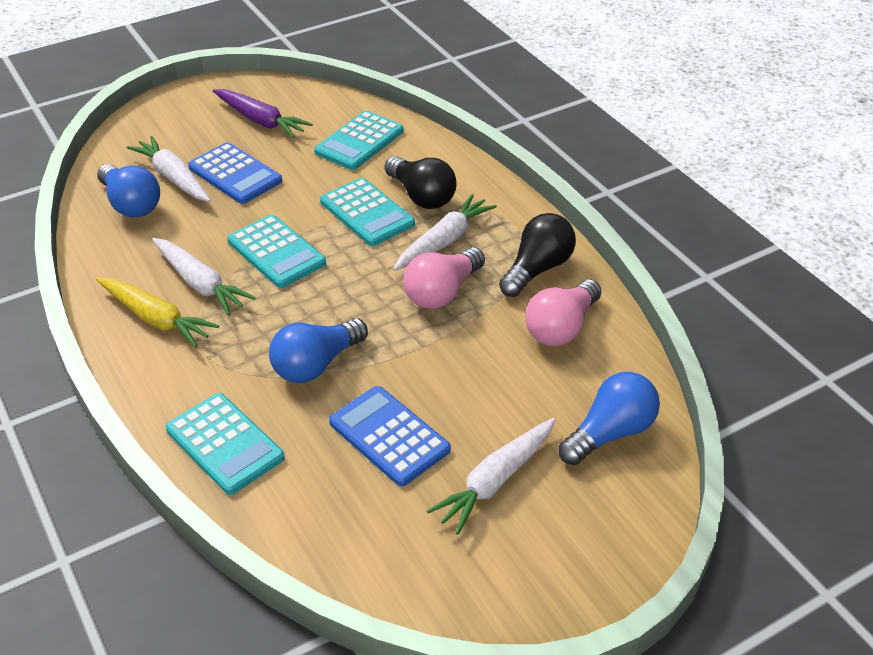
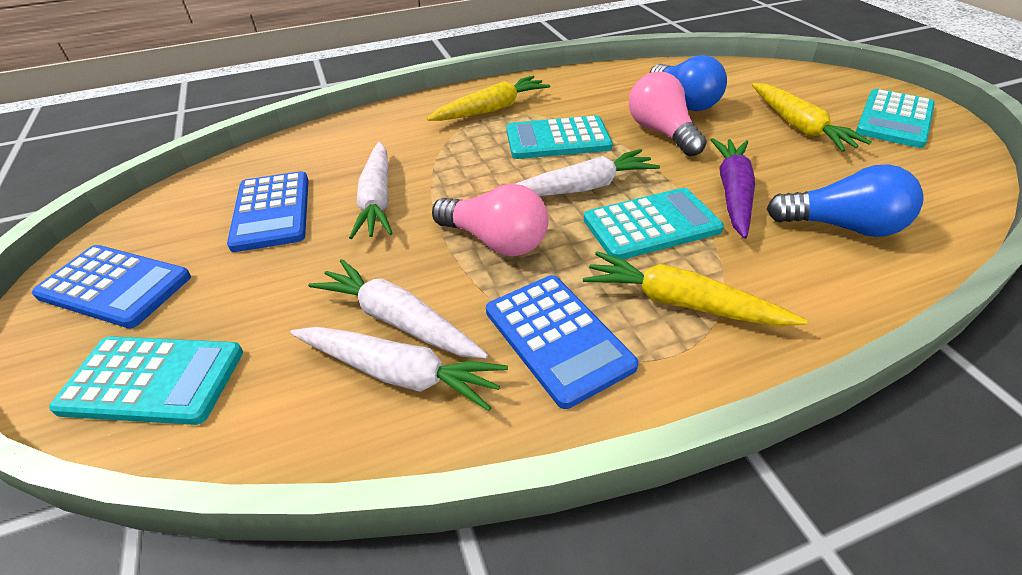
black light bulb: [385,156,457,209] [499,213,576,297] = 2 -> none = 0
blue calculator: [188,142,282,204] [329,386,451,486] = 2 -> [32,245,191,328] [227,171,309,252] [486,275,638,409] = 3
blue light bulb: [97,164,160,217] [269,318,368,383] [558,372,660,465] = 3 -> [650,55,727,111] [767,164,924,237] = 2
yellow carrot: [96,278,219,348] = 1 -> [427,76,550,121] [583,252,808,326] [752,83,871,152] = 3

